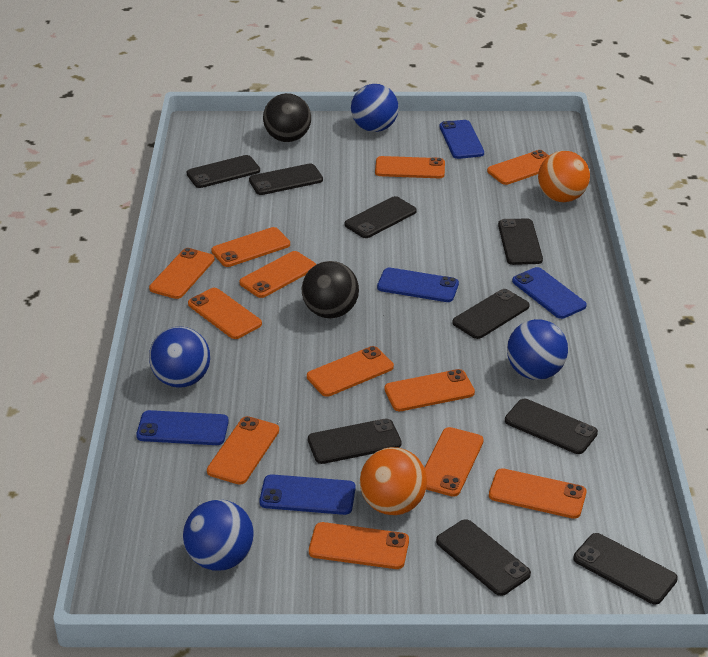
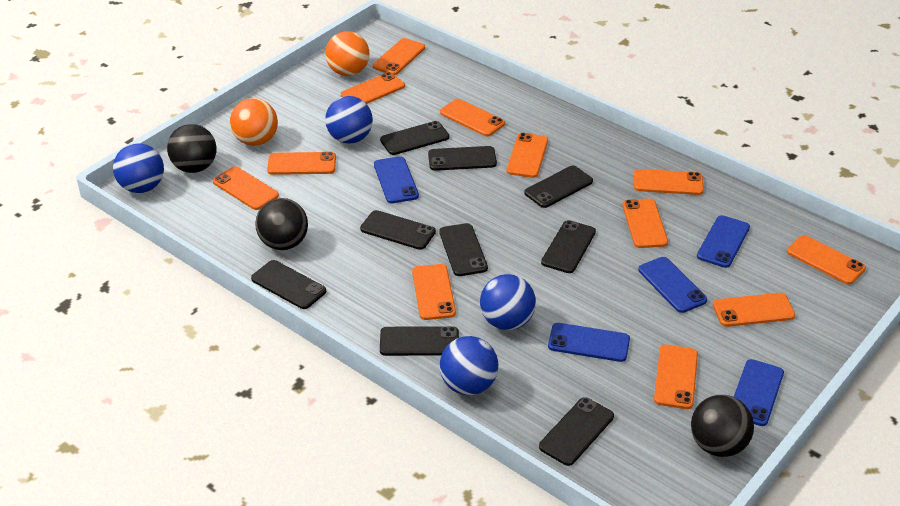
black ball: [263,93,311,142] [302,261,359,318] = 2 -> [167,124,217,173] [255,198,308,250] [691,395,754,457] = 3

